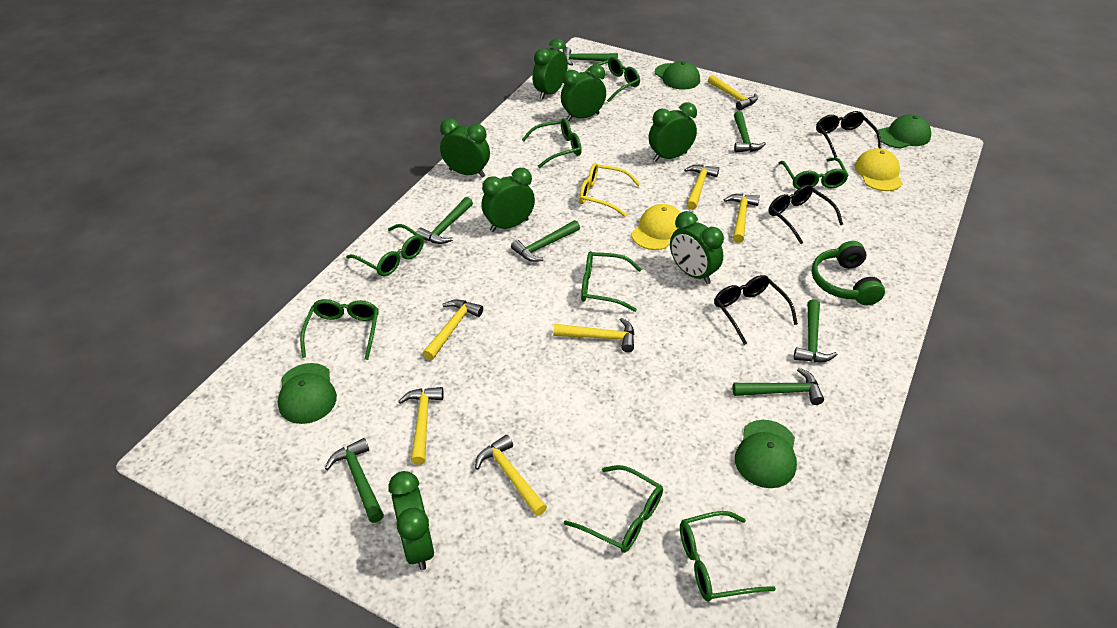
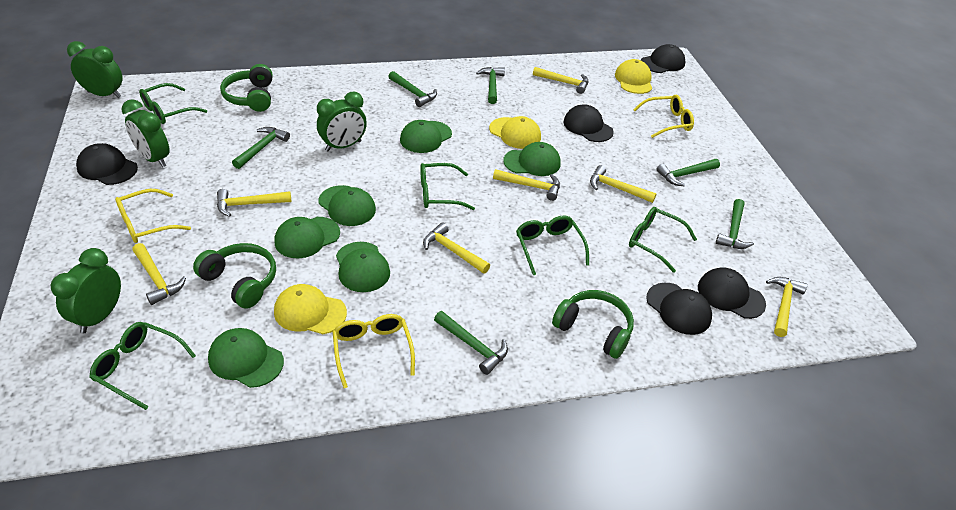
black cap: none = 0 -> [76,143,138,185] [563,104,614,142] [641,44,685,73] [646,283,712,335] [698,268,766,319] = 5
black glasses: [714,275,798,345] [768,185,843,244] [816,111,881,158] = 3 -> none = 0
green cap: [278,363,337,424] [655,61,700,90] [735,420,797,488] [877,114,931,149] = 4 -> [208,328,284,388] [275,217,340,258] [318,185,376,226] [336,242,390,292] [400,120,452,153] [503,142,561,176] = 6
green clock: [388,471,434,570] [440,118,490,178] [482,168,535,232] [532,38,568,100] [561,64,606,121] [649,102,697,161] [670,211,724,284] = 7 -> [51,248,121,333] [67,41,122,98] [122,99,170,168] [317,92,367,151] = 4
green glasses: [300,299,379,360] [346,224,424,276] [522,118,582,168] [564,465,663,553] [581,251,642,312] [585,57,640,102] [680,511,776,601] [779,157,849,189] = 8 -> [89,322,196,410] [139,83,207,124] [420,163,475,210] [516,216,589,275] [629,207,697,273] = 5
green hammer: [325,438,384,523] [416,197,473,244] [511,220,580,262] [563,47,618,65] [733,368,824,405] [734,111,766,153] [794,299,838,362] = 7 -> [232,127,290,169] [388,71,437,107] [434,311,508,375] [476,67,505,104] [657,159,720,186] [716,199,754,249] = 6
green headphones: [812,241,885,306] = 1 -> [193,243,276,309] [220,64,273,112] [552,290,634,359] = 3
yellow cap: [631,204,681,250] [855,148,903,191] = 2 -> [274,284,347,334] [489,116,541,149] [615,59,652,94] = 3
yellow glasses: [579,163,640,217] = 1 -> [115,189,191,243] [332,314,415,388] [633,95,694,138] = 3

